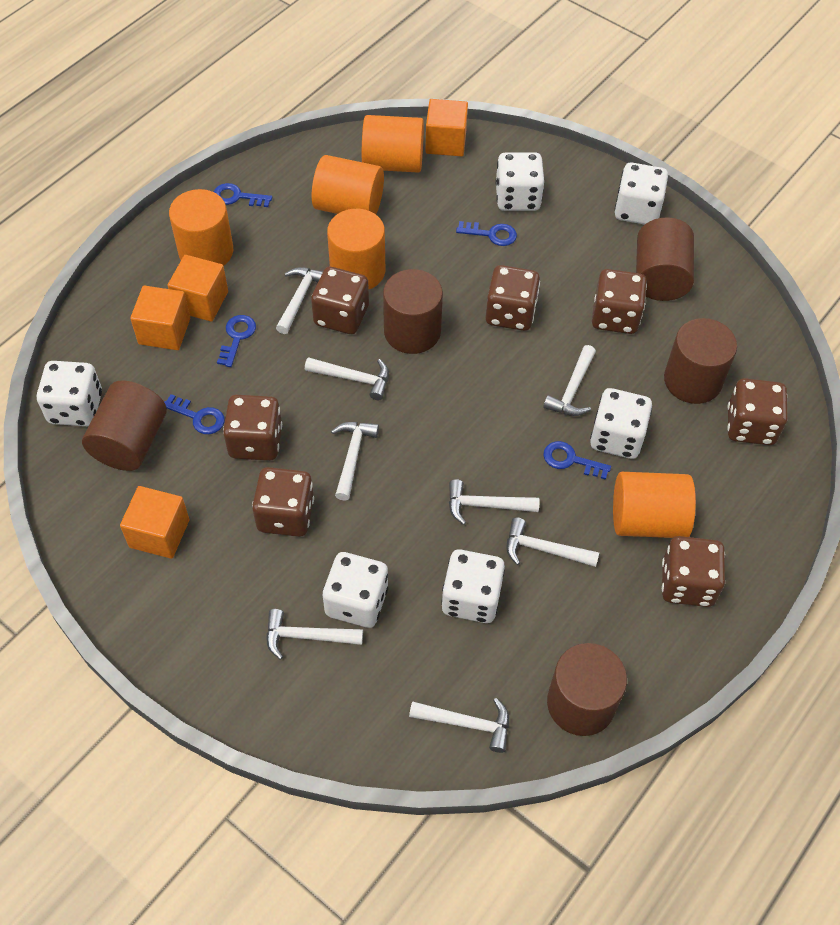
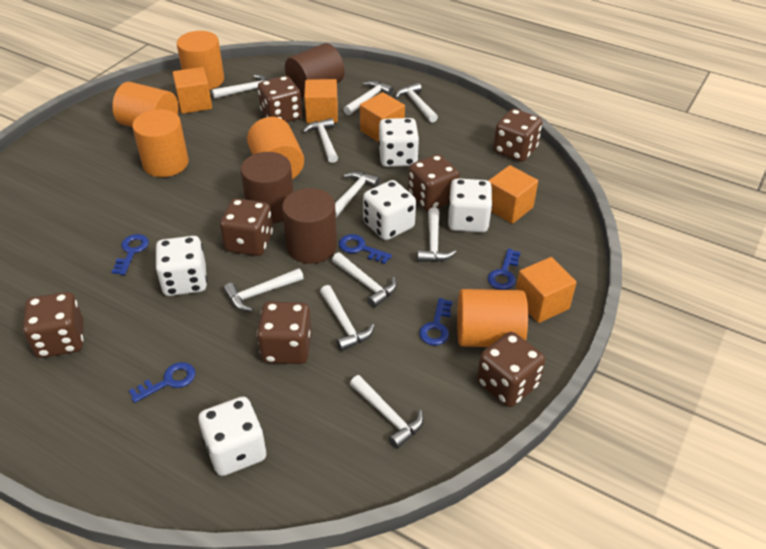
brown cylinder: [82,380,167,471] [383,269,443,354] [547,643,627,736] [636,217,694,301] [664,318,737,404] = 5 -> [241,152,294,224] [282,188,337,264] [285,43,345,97] = 3
orange cube: [120,486,189,559] [130,286,190,350] [168,255,228,322] [425,99,468,156] = 4 -> [173,67,212,114] [304,79,338,123] [360,92,405,142] [488,165,538,224] [516,257,577,323] = 5
white dice: [37,361,102,426] [323,552,388,628] [441,549,505,623] [495,152,544,211] [590,388,652,459] [614,163,668,225] = 6 -> [155,236,207,296] [198,397,266,476] [363,180,416,240] [379,118,419,167] [448,178,492,232] = 5
white hammer: [266,609,363,660] [276,267,323,334] [305,357,389,400] [331,422,379,501] [409,698,509,753] [449,479,539,525] [506,517,599,567] [543,345,596,416] = 8 -> [212,75,268,99] [223,268,304,312] [303,118,338,163] [320,285,375,351] [332,253,397,308] [335,171,380,217] [343,81,394,115] [350,375,424,449] [395,83,438,123] [417,207,456,262] = 10

